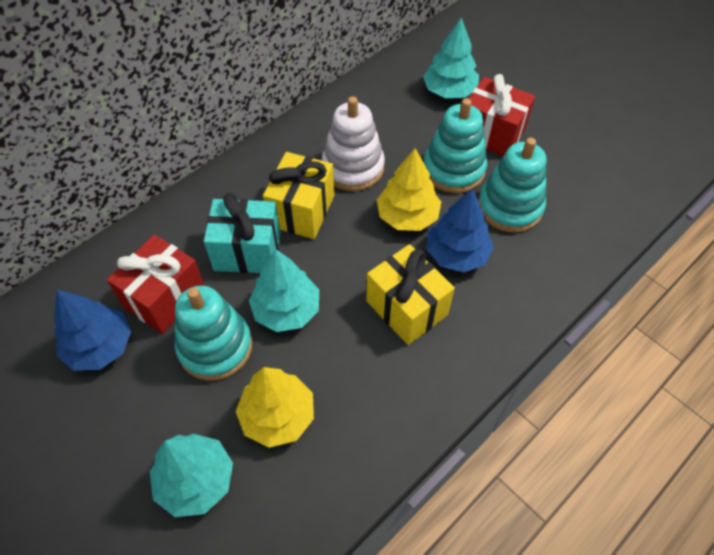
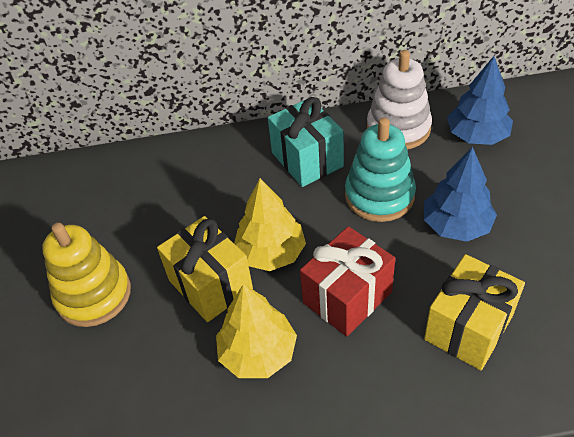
red gift: [107,235,205,334] [469,74,535,156] = 2 -> [300,226,395,337] = 1
turquoise stacking toy: [175,285,252,381] [424,98,487,193] [478,138,546,232] = 3 -> [345,118,416,222] = 1
turquoise tree: [150,434,233,517] [249,249,319,332] [423,18,479,98] = 3 -> none = 0
yellow stacking toy: none = 0 -> [42,223,131,327] = 1

